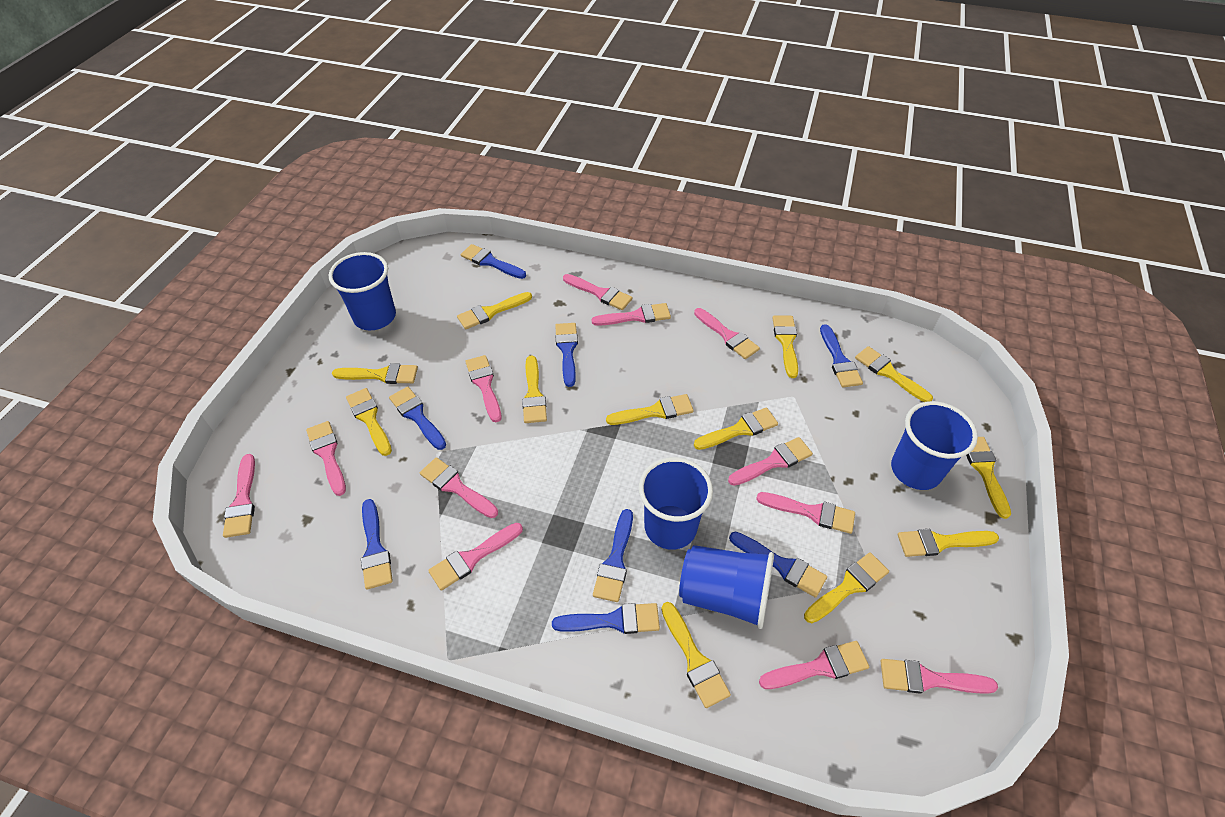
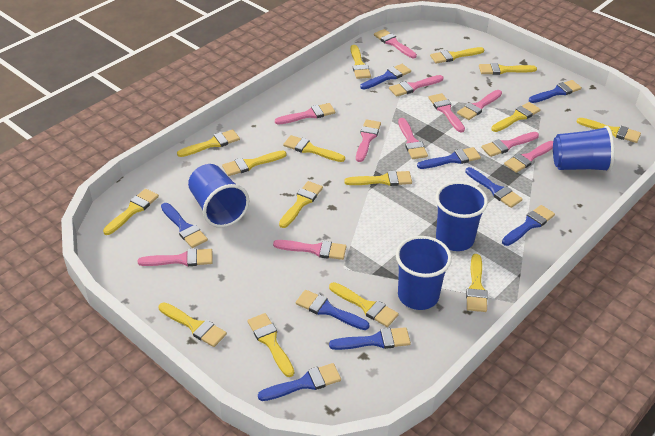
blue brush: [361,499,393,590] [389,387,446,450] [461,244,526,279] [552,603,660,634] [555,323,578,387] [593,509,633,602] [729,532,827,598] [820,324,863,387] = 8 -> [161,203,208,248] [258,363,341,401] [296,290,370,330] [329,327,411,350] [360,64,411,90] [417,147,481,169] [465,167,523,208] [502,205,555,246] [529,80,582,103] = 9
pink brush: [223,454,255,538] [306,421,346,496] [420,457,498,518] [428,523,523,591] [465,355,502,422] [563,274,632,310] [592,303,671,326] [694,308,760,359] [728,437,813,486] [756,492,855,534] [759,641,869,689] [880,659,998,694] = 12 -> [138,249,213,266] [273,240,346,260] [275,103,335,125] [356,119,381,162] [374,29,417,58] [389,75,444,97] [398,118,428,159] [428,93,465,132] [457,90,502,120] [481,132,539,157] [504,141,553,173] = 11
yellow brush: [332,363,418,384] [346,388,392,456] [457,292,532,329] [522,355,547,423] [606,394,694,425] [661,602,731,708] [694,408,778,450] [772,315,798,378] [804,552,889,623] [855,346,933,402] [897,529,999,557] [966,437,1011,519] = 12 -> [103,189,159,235] [159,303,227,347] [177,129,240,157] [222,150,286,176] [247,313,294,377] [279,181,323,228] [283,135,345,162] [329,282,399,327] [344,171,412,186] [351,45,371,79] [430,47,484,64] [466,254,488,312] [479,63,537,75] [491,102,541,132] [577,118,641,143] = 15

